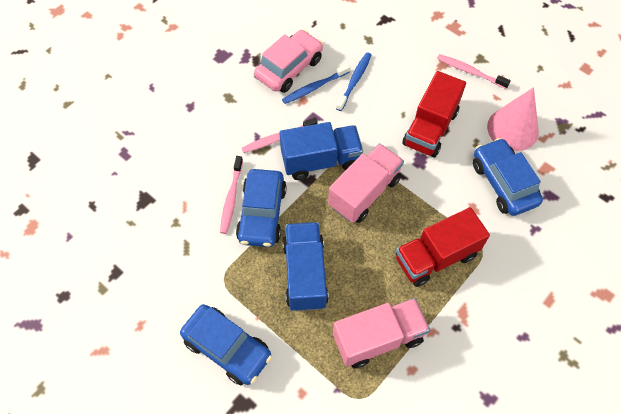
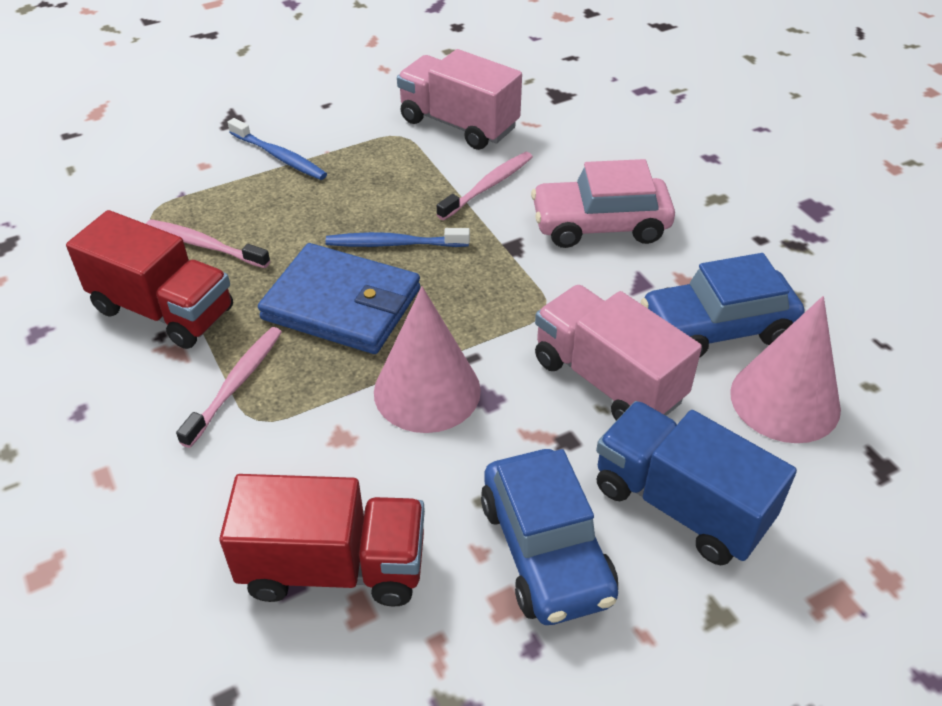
blue car: [180,304,272,385] [236,169,287,247] [473,138,543,216] = 3 -> [481,449,618,625] [641,253,804,358] = 2
blue truck: [280,122,363,180] [283,222,329,311] = 2 -> [596,401,797,565] = 1
blue wallet: none = 0 -> [258,243,420,354] = 1
pink cone: [487,87,539,151] = 1 -> [374,286,481,433] [730,296,841,443] = 2

